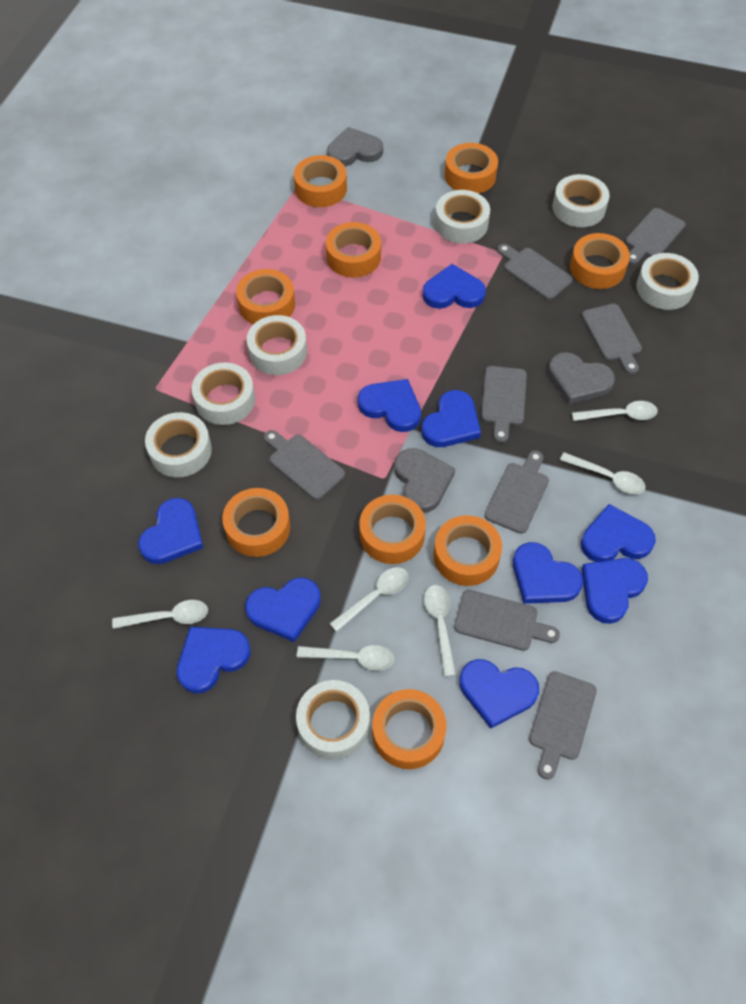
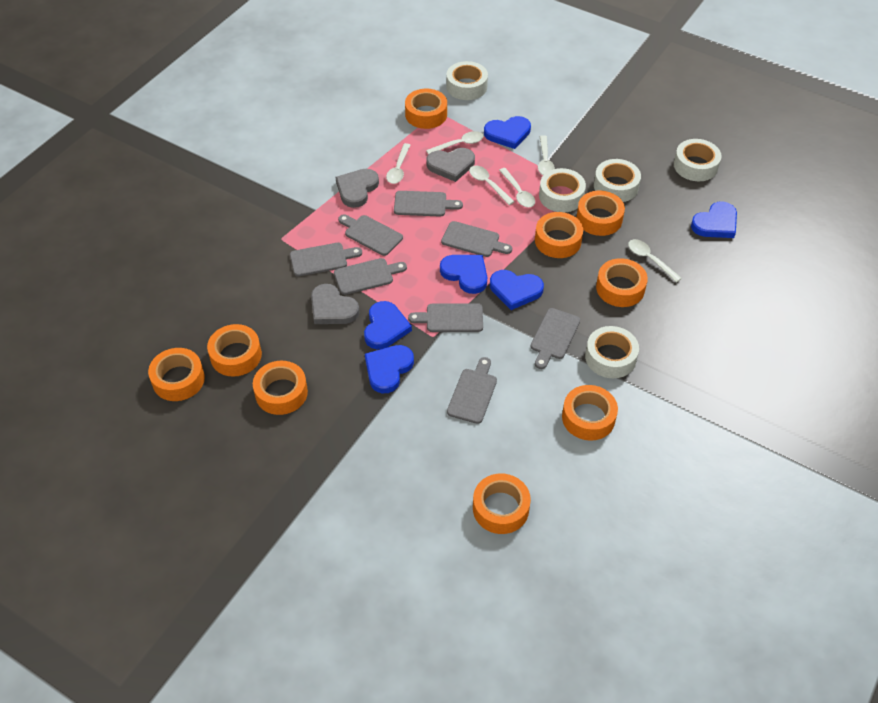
blue heart: [138,498,203,564] [177,627,251,693] [245,577,321,642] [358,379,421,432] [421,390,481,447] [423,264,486,309] [459,659,539,729] [513,542,583,604] [581,504,656,562] [581,558,648,624] = 10 -> [364,301,412,349] [365,345,414,393] [440,255,487,294] [484,116,531,149] [490,270,544,310] [691,202,737,238] = 6
white tape: [145,412,212,477] [192,362,255,425] [247,315,307,375] [296,680,370,760] [435,190,490,244] [552,174,610,227] [636,253,699,310] = 7 -> [446,61,488,100] [539,168,586,212] [585,326,639,378] [594,159,641,202] [674,139,722,181] = 5

